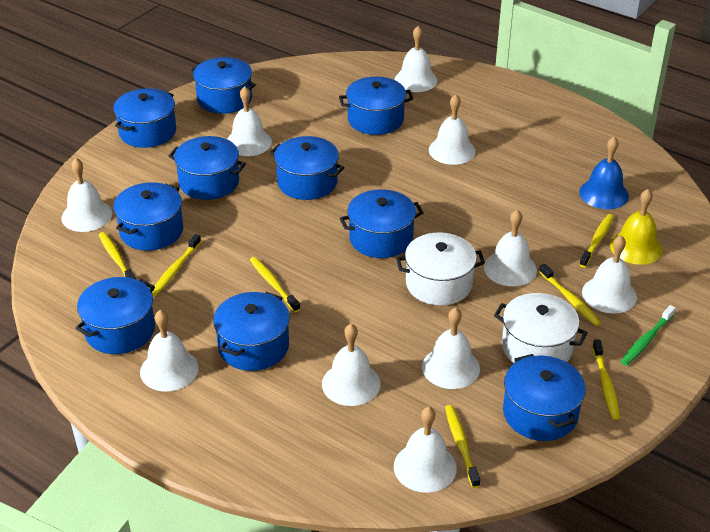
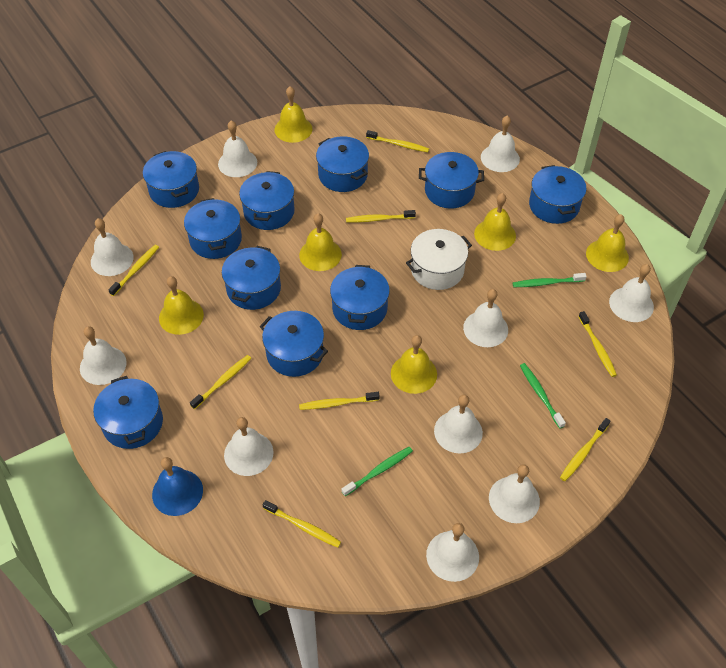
green toothbrush: [621,305,676,366] = 1 -> [341,447,413,496] [513,273,587,287] [520,363,566,429] = 3
white pot: [396,233,485,306] [494,293,588,363] = 2 -> [406,229,472,290] = 1
yellow bell: [610,189,662,265] = 1 -> [159,276,204,335] [275,86,312,143] [299,213,342,271] [391,335,437,394] [474,193,516,251] [586,214,629,272] = 6
yellow toothbrush: [99,232,136,279] [152,234,201,296] [250,257,300,312] [445,405,480,488] [539,264,601,326] [579,214,614,267] [592,340,620,420] = 7 -> [108,245,159,296] [190,355,251,409] [263,500,341,548] [299,392,380,410] [346,210,416,223] [366,130,429,152] [560,418,610,481] [578,311,617,377] = 8

